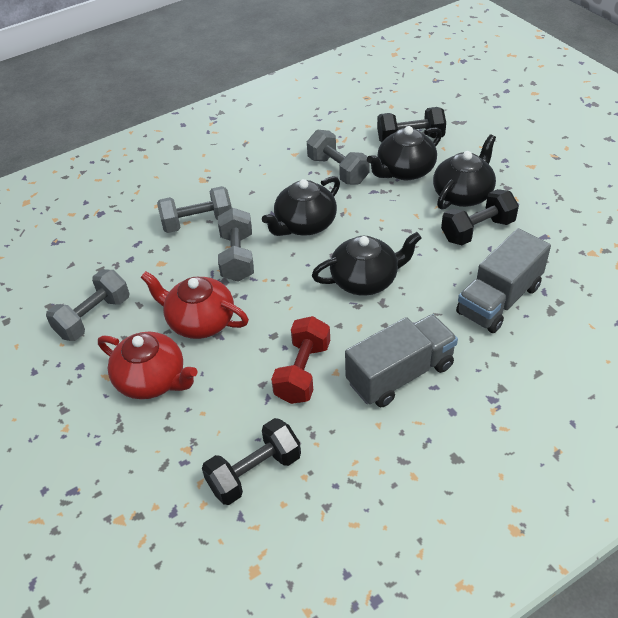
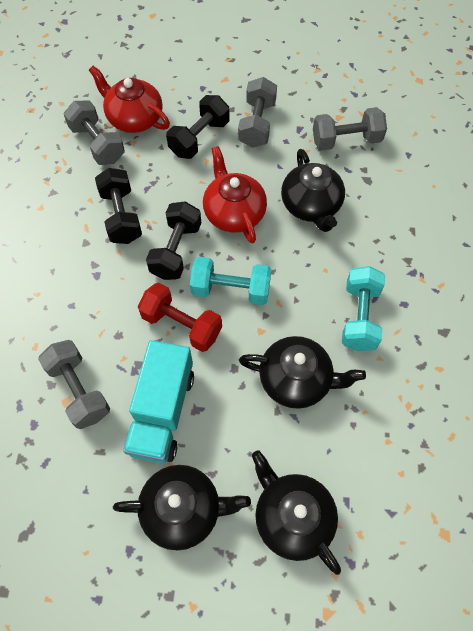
grey truck: [345,314,458,407] [456,228,551,333] = 2 -> none = 0
turquoise dumbbell: none = 0 -> [190,257,271,305] [342,266,385,351] = 2
turquoise truck: none = 0 -> [123,340,194,463] = 1

